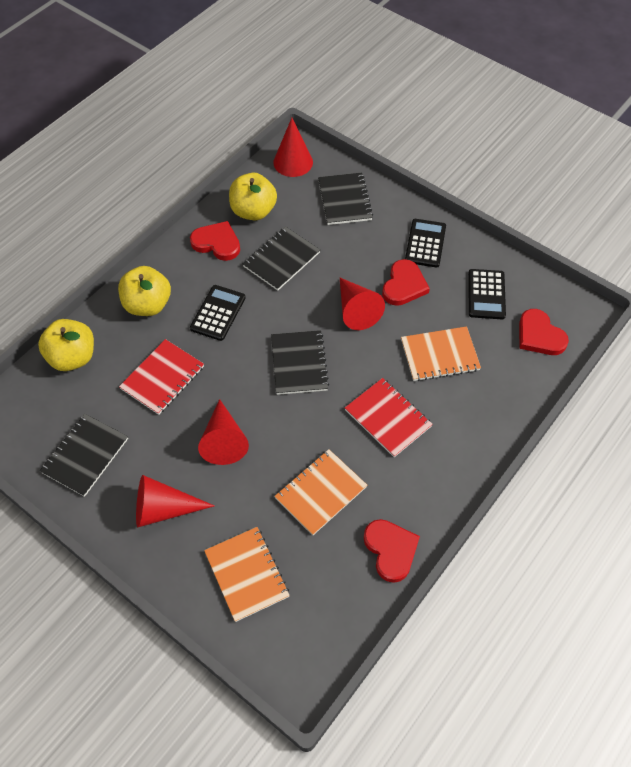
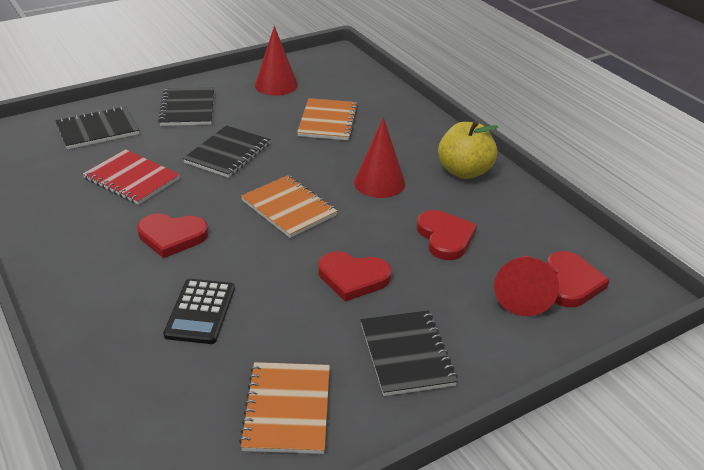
black calculator: [190,285,246,341] [405,219,446,268] [468,269,506,319] = 3 -> [163,279,235,344] = 1
red cone: [136,475,214,527] [198,399,249,465] [274,118,313,177] [340,278,385,330] = 4 -> [255,26,298,96] [354,117,405,198] [494,256,559,316] = 3
red notebook: [119,339,204,415] [345,378,433,457] = 2 -> [83,149,180,205] = 1
yellow apple: [38,319,94,371] [118,266,171,316] [229,173,277,220] = 3 -> [438,121,498,179] = 1

